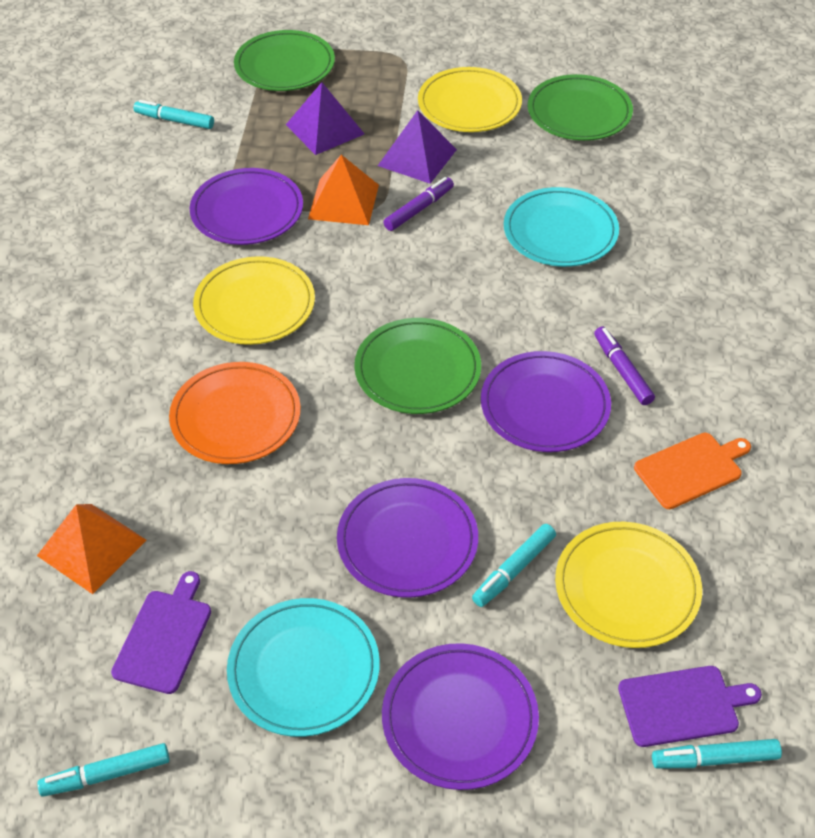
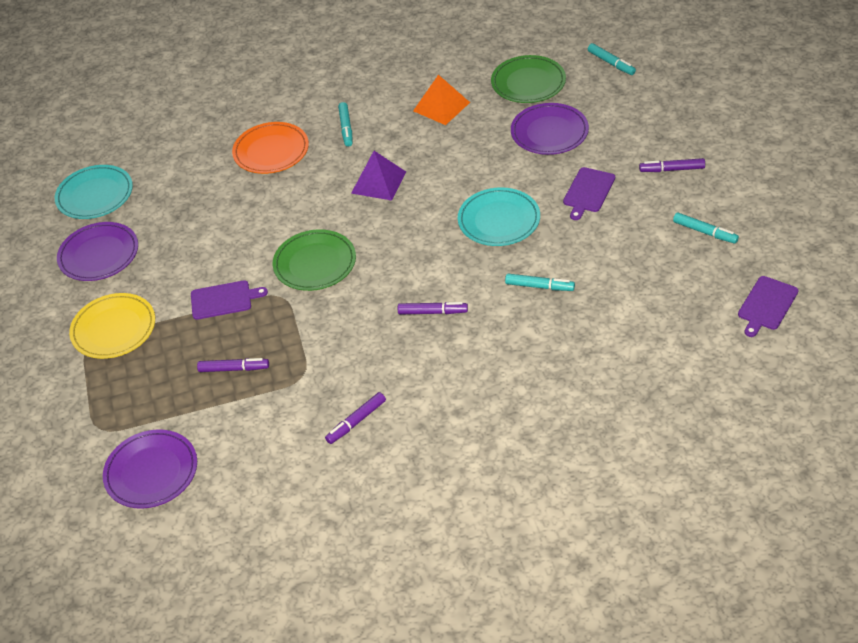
green plate: [234,30,335,91] [354,318,481,414] [528,74,633,141] = 3 -> [273,229,356,291] [491,55,566,103] = 2
orange cutting board: [634,433,751,509] = 1 -> none = 0
orange pyramid: [37,504,147,594] [308,155,379,225] = 2 -> [413,75,470,125] = 1
purple cutting board: [111,571,211,694] [618,666,762,747] = 2 -> [191,280,268,320] [563,167,615,220] [738,276,798,337] = 3
purple marker: [384,177,454,231] [594,326,655,405] = 2 -> [197,358,269,372] [325,392,386,444] [398,302,468,314] [639,158,705,172] = 4
purple plate: [190,168,303,245] [337,478,478,598] [382,643,539,790] [481,351,611,452] = 4 -> [57,222,138,281] [103,429,197,509] [511,103,589,155] = 3
purple pyramid: [286,82,364,155] [378,110,457,184] = 2 -> [351,151,406,201] = 1
yellow plate: [193,256,315,345] [418,67,522,132] [555,522,702,648] = 3 -> [69,293,155,359] = 1

